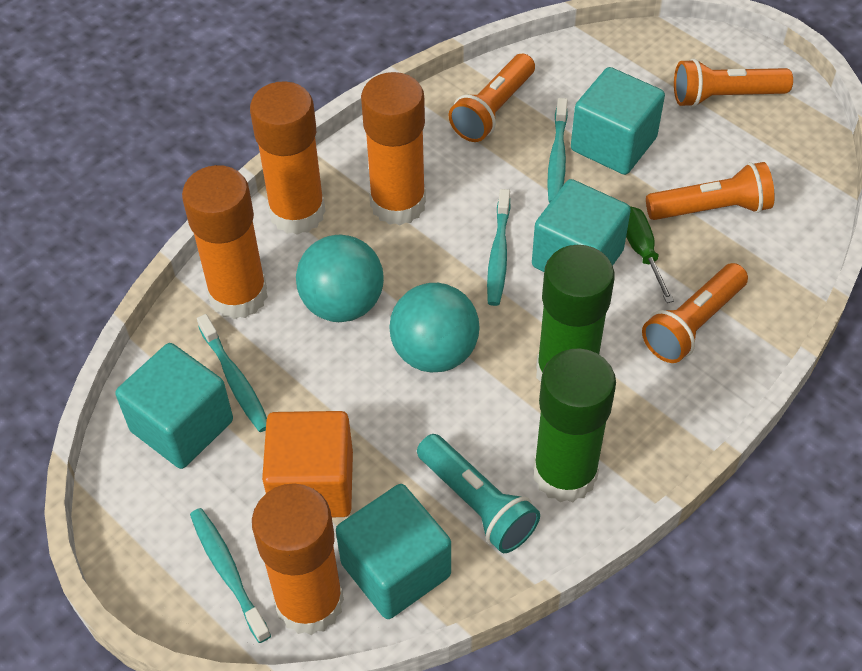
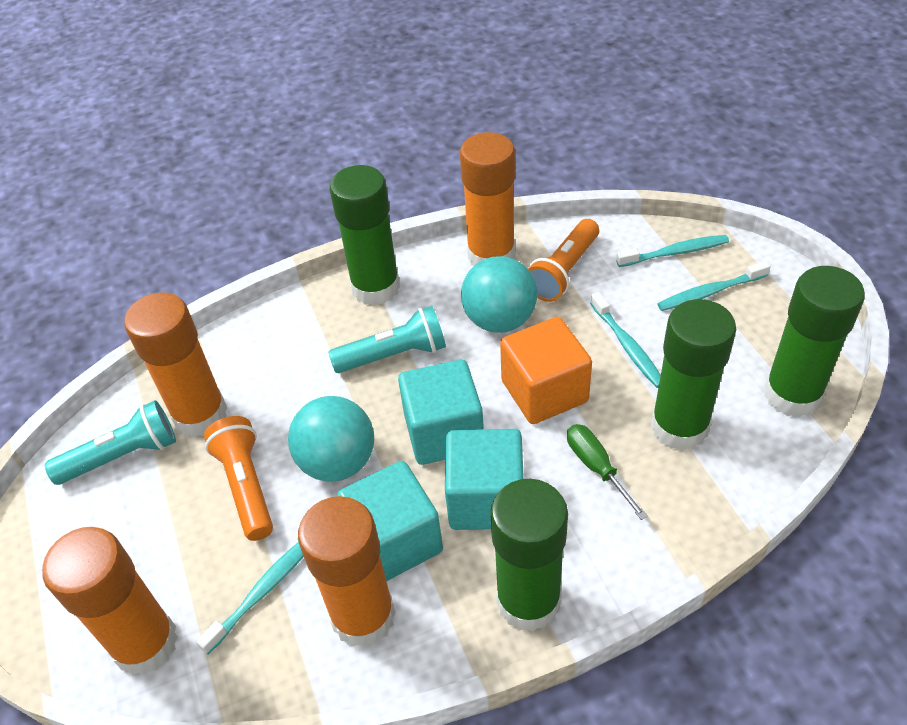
green glue stick: [533,348,616,502] [536,245,615,382] = 2 -> [329,165,400,306] [490,479,568,632] [651,299,736,451] [764,266,865,418] = 4
orange flashlight: [449,53,535,142] [642,263,748,363] [646,162,775,220] [674,59,793,107] = 4 -> [204,416,273,541] [528,219,599,302] = 2
turquoise cube: [115,343,233,469] [336,484,451,619] [532,179,631,272] [571,67,665,175] = 4 -> [337,461,443,581] [398,359,484,465] [445,429,524,530] = 3
turquoise flashlight: [417,434,540,553] = 1 -> [45,400,176,485] [328,306,446,373] = 2

